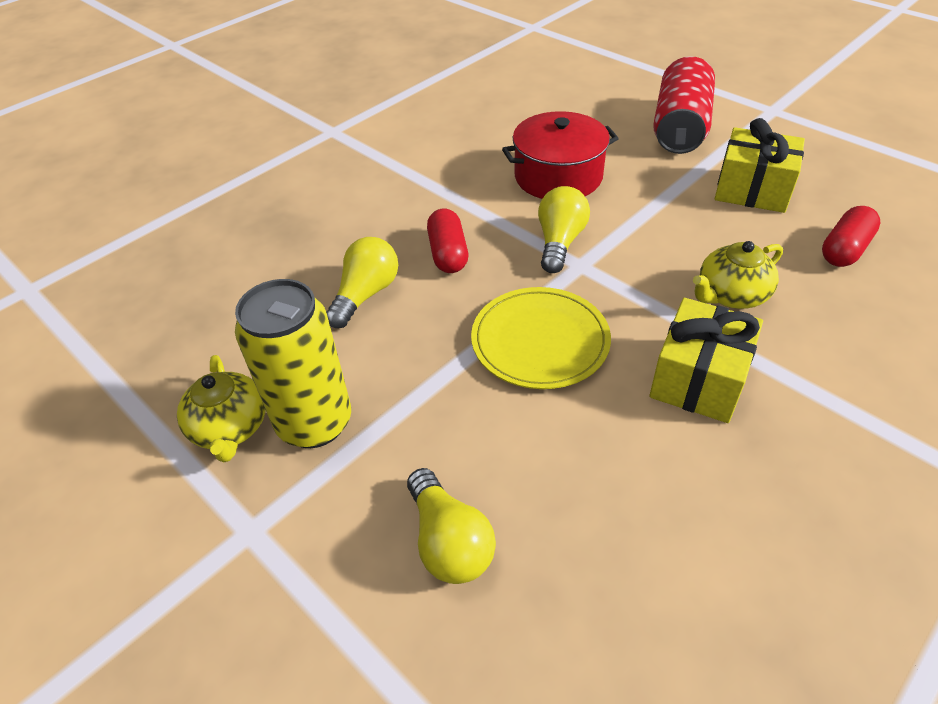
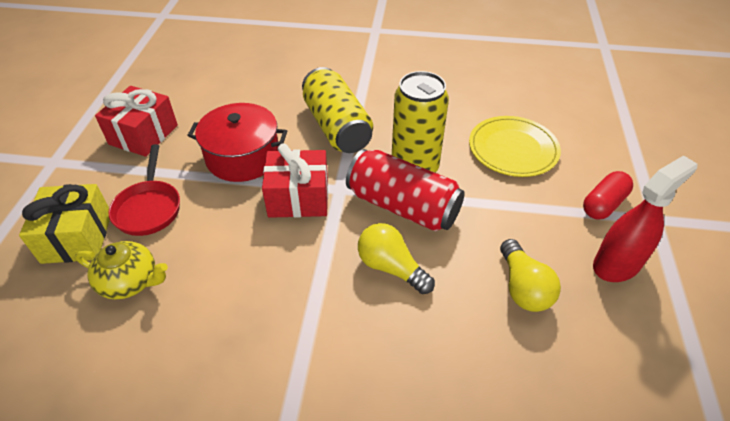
red capsule: [427,209,468,273] [822,206,881,267] = 2 -> [583,171,633,220] = 1
red gift: none = 0 -> [95,86,178,157] [262,143,328,218] = 2
red pan: none = 0 -> [108,144,180,236] = 1
red spray bottle: none = 0 -> [593,155,697,282] = 1
yellow can: [235,279,351,448] = 1 -> [302,67,373,153] [392,71,449,173] = 2
yellow gift: [649,298,763,423] [715,118,805,213] = 2 -> [19,184,110,264] = 1
yellow light bulb: [326,237,398,328] [407,468,496,584] [538,186,590,273] = 3 -> [358,223,435,294] [500,239,561,312] = 2
yellow teapot: [177,355,266,462] [693,241,783,309] = 2 -> [75,241,168,299] = 1

